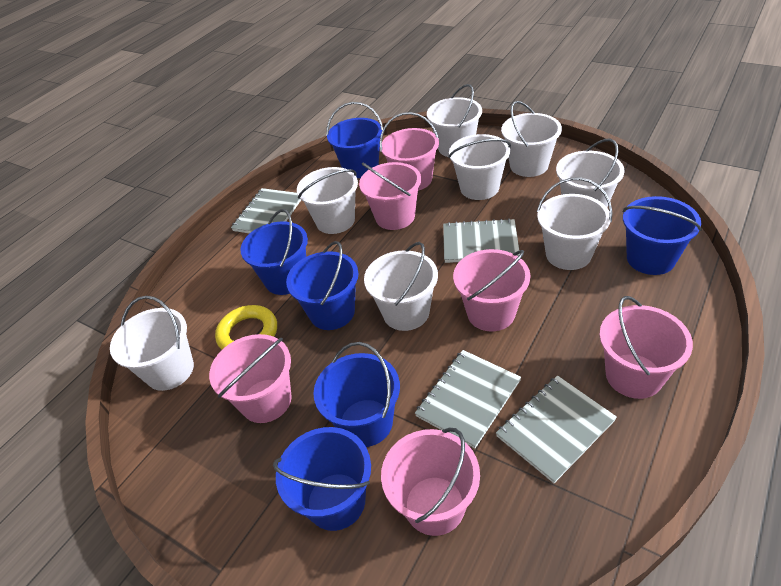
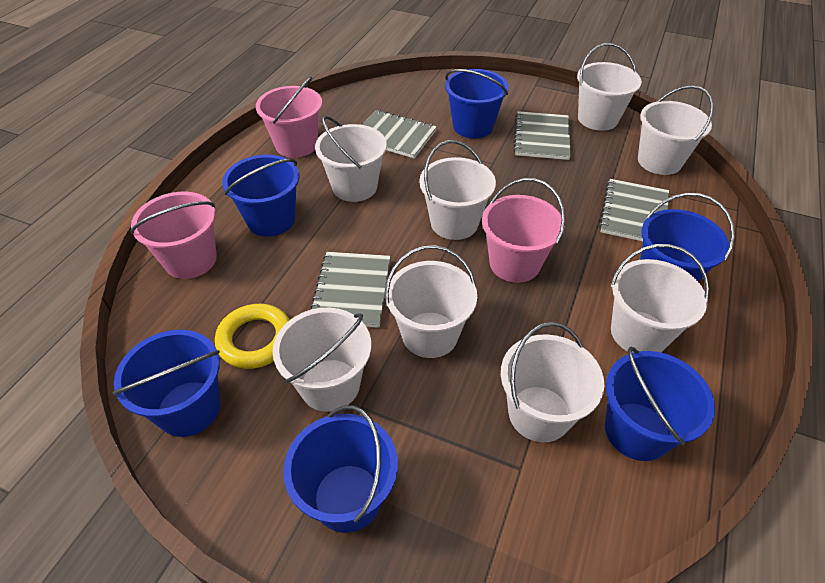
pink bucket: [209,334,292,423] [359,162,421,230] [380,112,439,191] [381,428,480,536] [453,249,530,332] [599,296,693,399] = 6 -> [130,192,217,279] [256,77,322,158] [482,178,565,283] = 3

